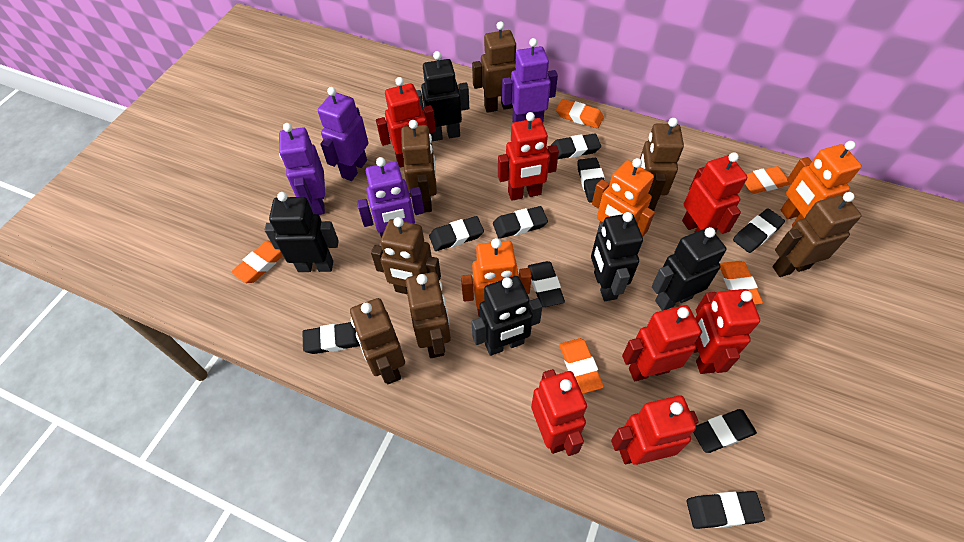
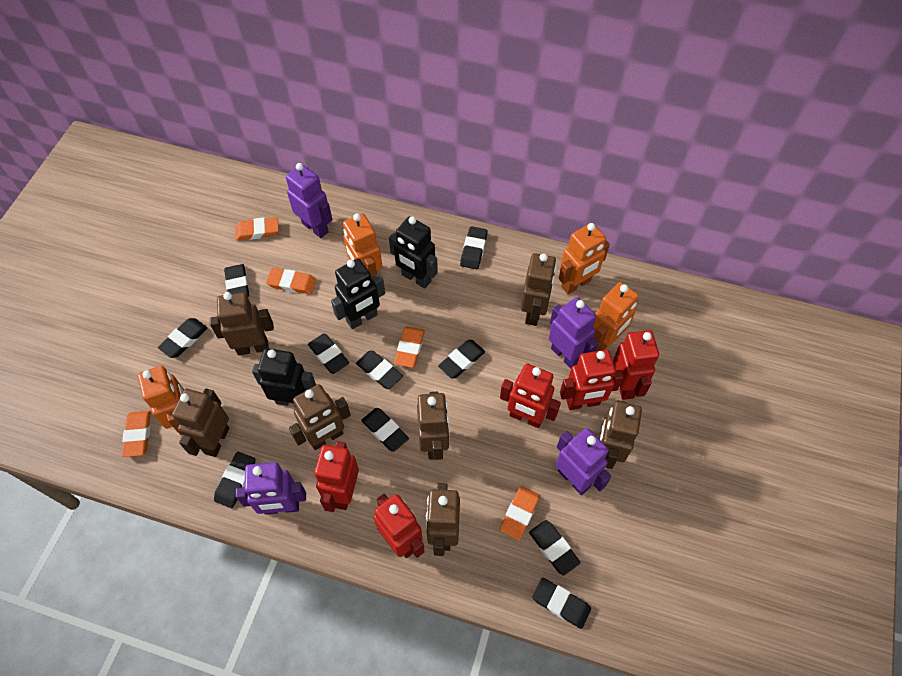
black eraser: [302,322,360,354] [429,216,484,251] [493,206,548,239] [528,261,565,307] [550,134,601,159] [577,158,605,203] [686,491,765,529] [693,409,757,453] [733,208,785,253] = 9 -> [158,318,208,358] [214,452,256,508] [224,264,249,297] [308,334,349,374] [356,350,403,389] [361,408,409,452] [438,340,485,379] [460,226,488,269] [529,520,581,576] [532,578,591,629] = 10
black robot: [265,192,339,272] [416,51,469,141] [471,276,543,356] [591,212,643,301] [652,227,727,311] = 5 -> [252,348,316,406] [331,259,385,329] [389,216,438,289] = 3
orange robot: [461,238,532,317] [592,158,655,237] [781,141,862,226] = 3 -> [138,366,184,436] [343,213,383,278] [559,223,610,294] [593,282,639,351] = 4
red robot: [376,77,436,168] [498,112,559,201] [531,369,587,456] [611,395,699,465] [622,305,702,381] [682,152,747,234] [694,289,760,374] = 7 -> [314,441,359,512] [373,494,425,558] [500,364,561,428] [560,350,624,410] [613,330,659,400] = 5

